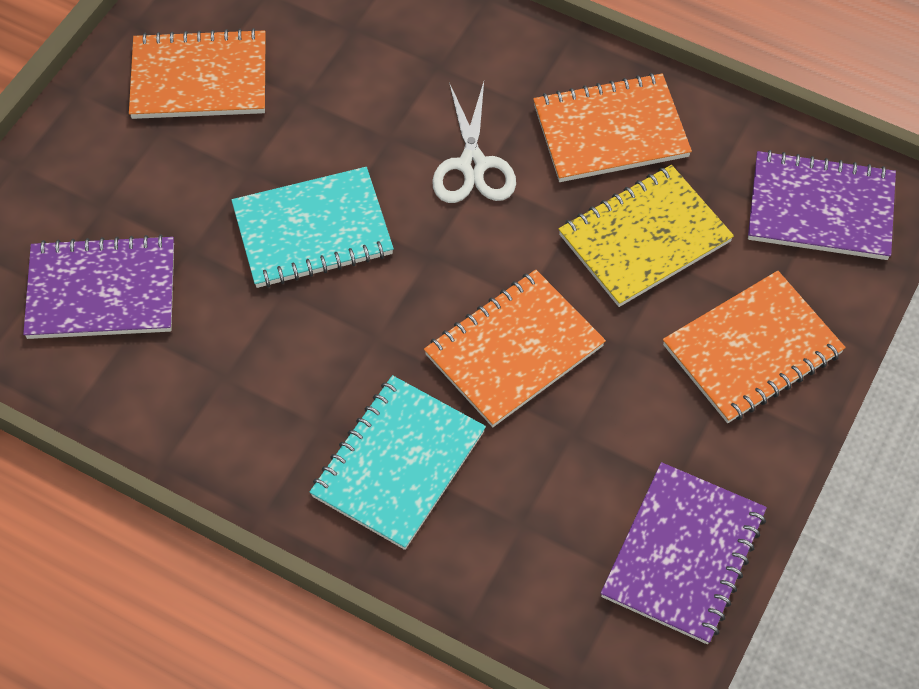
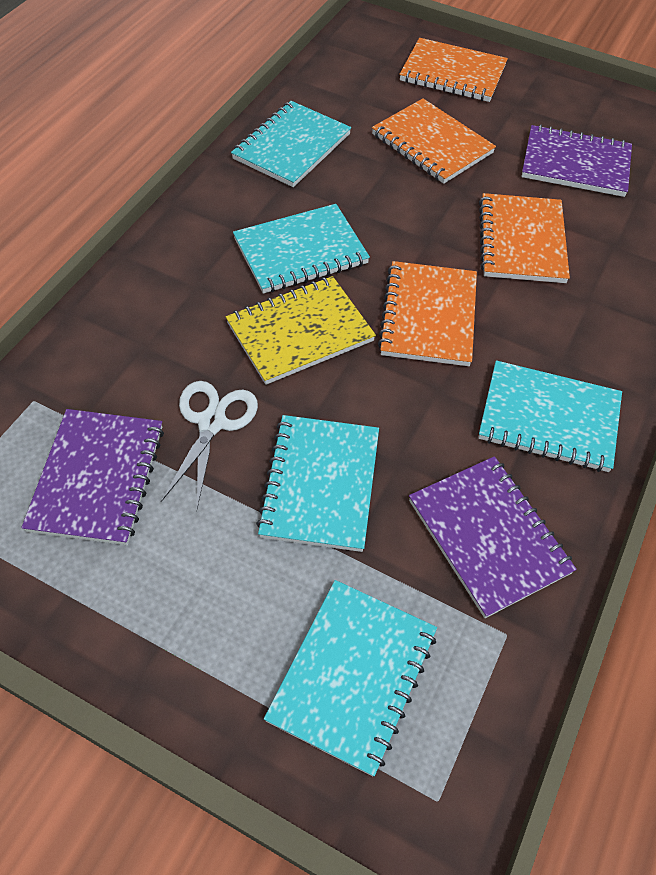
turquoise notebook: [231,167,394,288] [309,375,486,550] = 2 -> [231,101,351,187] [233,204,370,294] [256,415,379,552] [264,580,437,777] [478,360,622,472] = 5

